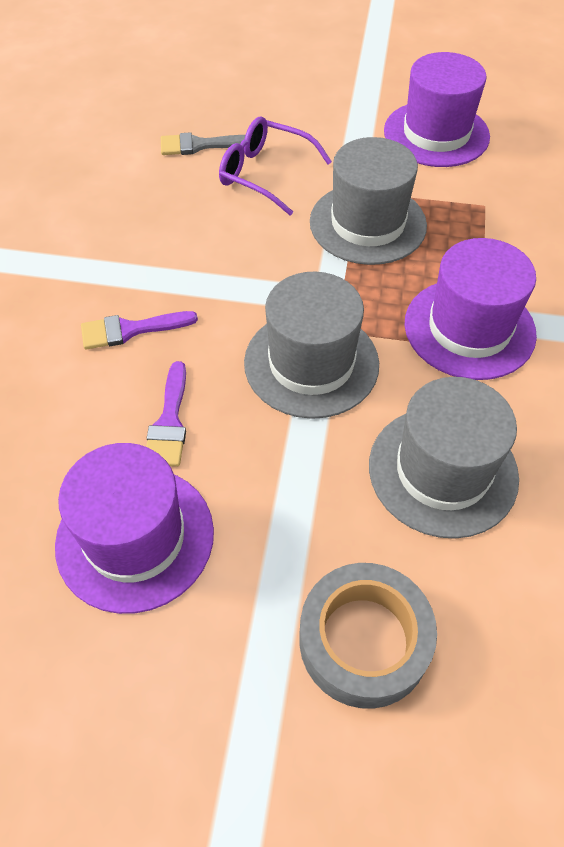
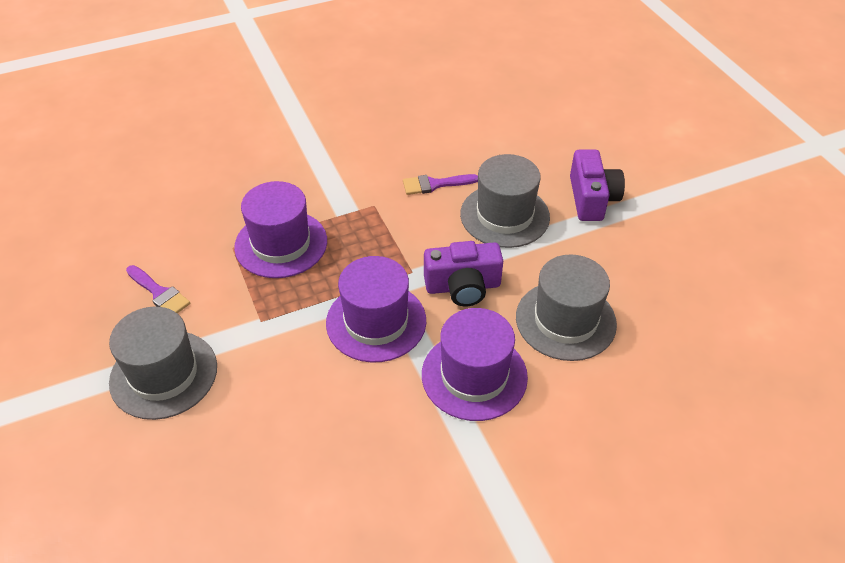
grey brush: [161,132,245,155] = 1 -> none = 0
grey tape: [299,563,437,709] = 1 -> none = 0
purple camera: none = 0 -> [424,241,503,306] [570,149,625,221] = 2
purple glasses: [219,116,332,216] = 1 -> none = 0

